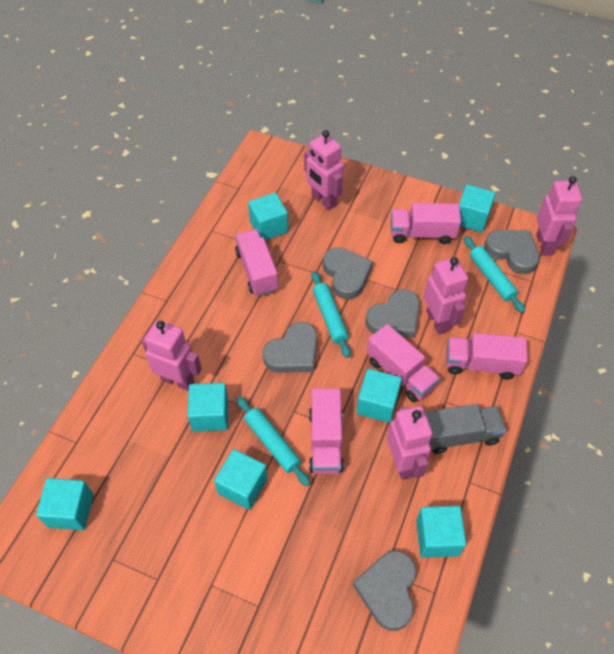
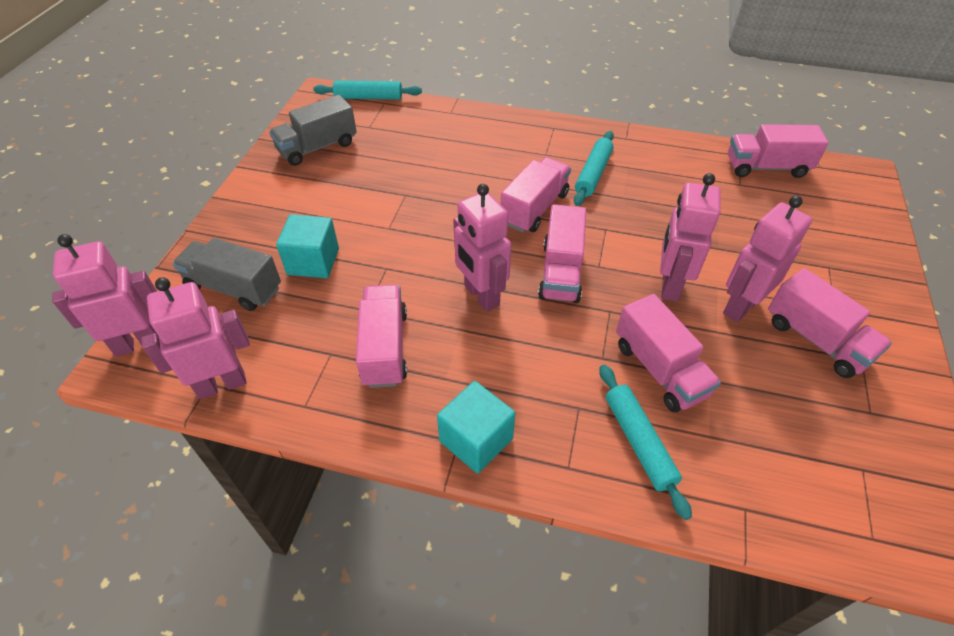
grey heart: [262,322,318,373] [323,247,373,299] [353,550,417,631] [365,289,420,338] [484,230,540,274] = 5 -> none = 0
grey truck: [425,404,506,454] = 1 -> [172,238,281,311] [269,95,357,166] = 2
pink truck: [235,229,278,296] [309,388,344,474] [367,324,440,403] [390,203,461,244] [446,333,528,380] = 5 -> [356,285,407,388] [501,157,571,233] [538,204,586,303] [616,294,721,412] [728,124,829,178] [768,268,892,378] = 6
turquoise cube: [36,478,93,530] [187,383,228,432] [214,449,268,510] [248,193,288,240] [356,369,402,423] [416,506,466,558] [459,185,496,232] = 7 -> [276,214,339,278] [437,381,515,474] = 2

